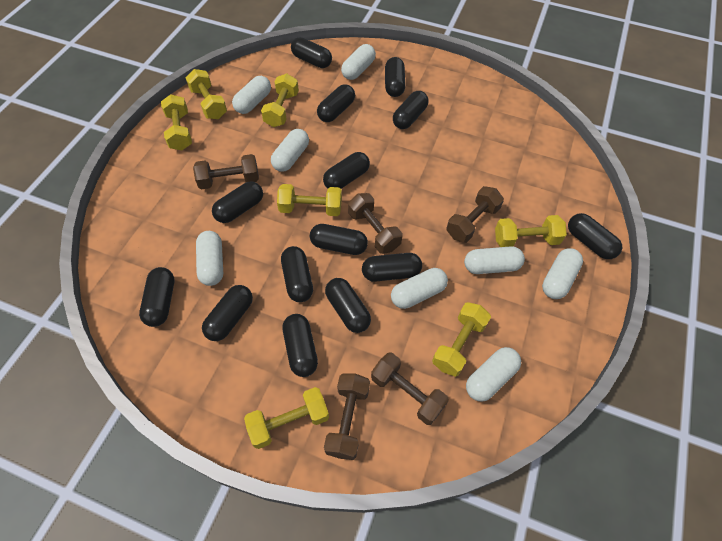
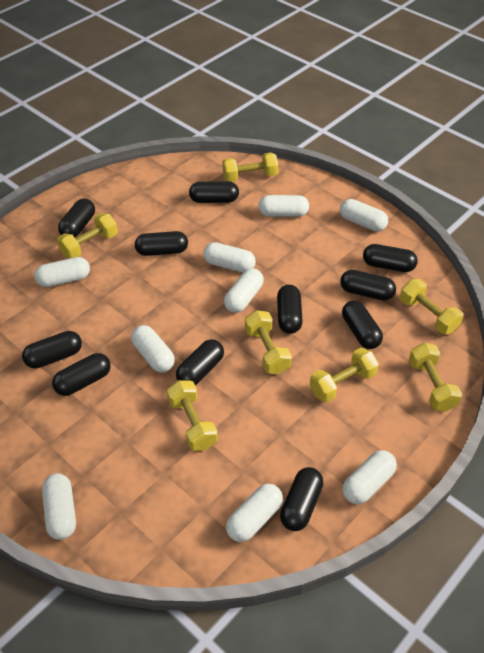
black capsule: [139,267,174,327] [202,285,253,341] [212,182,263,223] [281,246,313,302] [283,314,318,377] [291,37,332,68] [310,224,368,255] [317,84,355,122] [323,152,370,189] [325,278,371,333] [362,253,422,282] [385,57,405,97] [393,91,428,129] [568,213,622,259] = 14 -> [22,331,82,368] [52,353,111,396] [58,198,95,237] [135,231,188,256] [176,339,224,385] [189,181,239,203] [277,285,303,334] [280,467,323,531] [340,270,396,301] [342,301,383,349] [363,244,418,272] = 11
brown dumbbell: [193,154,259,189] [324,374,370,460] [348,193,403,254] [371,352,449,425] [446,186,504,243] = 5 -> none = 0
white capsule: [196,231,223,286] [232,76,271,114] [271,129,309,172] [341,44,376,80] [391,268,448,309] [464,246,525,274] [466,347,521,402] [542,248,583,299] = 8 -> [34,257,90,287] [42,473,76,540] [131,325,175,372] [203,242,256,272] [224,268,264,313] [226,484,283,542] [258,195,309,217] [340,199,388,232] [342,450,397,504] = 9

